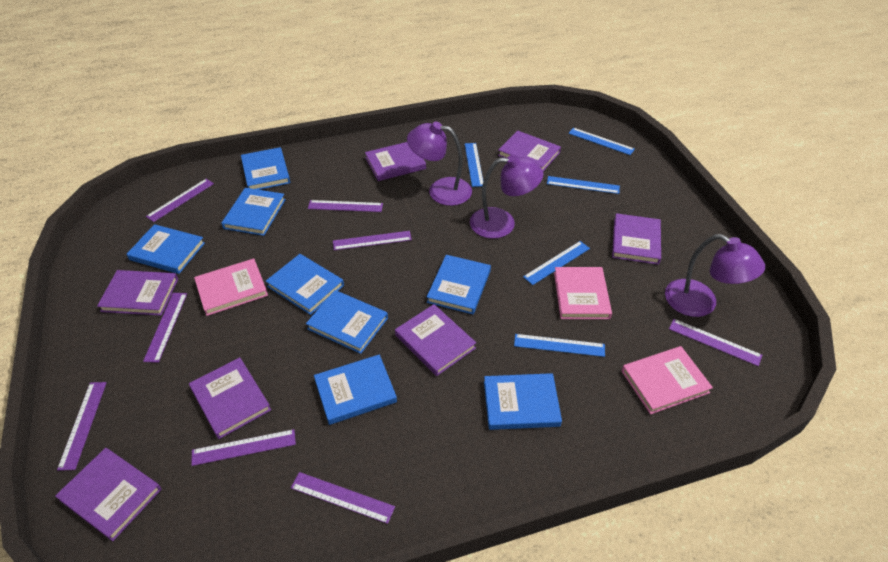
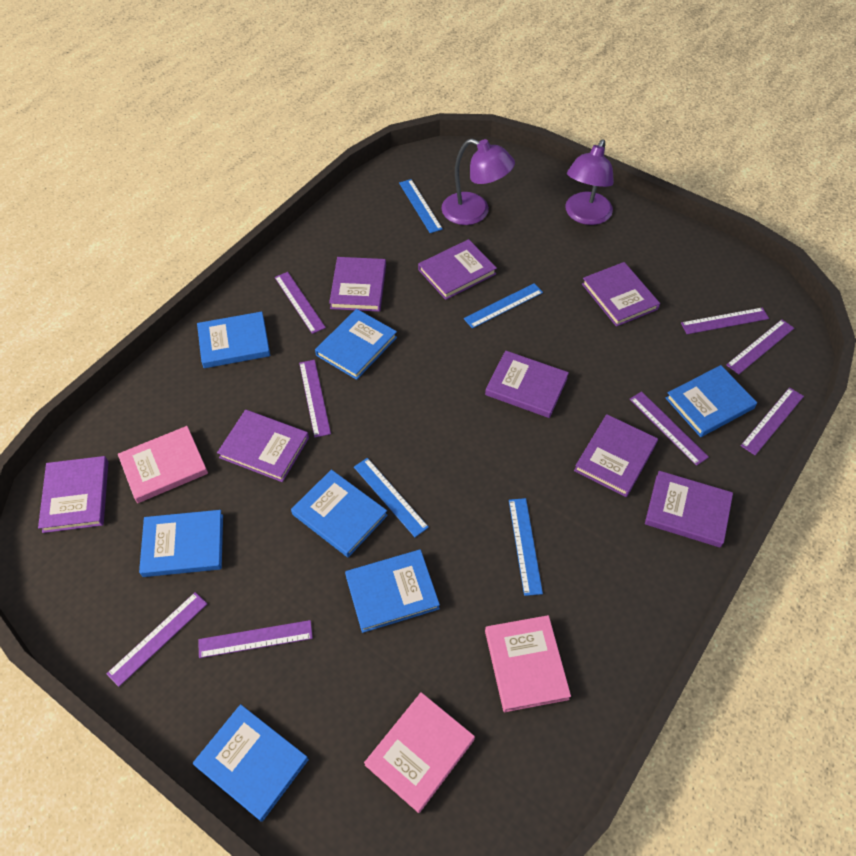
blue book: [127,224,205,274] [221,188,286,236] [241,147,290,190] [266,254,344,315] [306,290,388,354] [314,355,397,425] [427,255,491,314] [484,373,562,430] = 8 -> [139,510,223,577] [193,704,309,822] [197,312,270,368] [291,470,388,557] [315,309,397,380] [345,550,440,633] [666,365,757,437] = 7
blue ruler: [465,143,484,187] [514,334,605,357] [523,241,590,285] [547,176,620,194] [568,128,635,155] = 5 -> [354,458,429,537] [399,179,443,233] [464,283,543,329] [509,498,543,596] = 4
purple book: [55,448,162,541] [97,270,178,316] [189,357,271,439] [365,142,426,181] [395,304,476,376] [498,131,561,171] [612,213,661,265] = 7 -> [38,456,108,533] [217,410,309,482] [329,257,386,312] [418,239,497,300] [485,351,569,418] [574,414,658,497] [582,262,660,327] [645,471,733,548] = 8
purple lamp: [407,121,472,206] [470,155,543,239] [665,234,765,317] = 3 -> [441,139,515,225] [565,139,614,225] = 2

